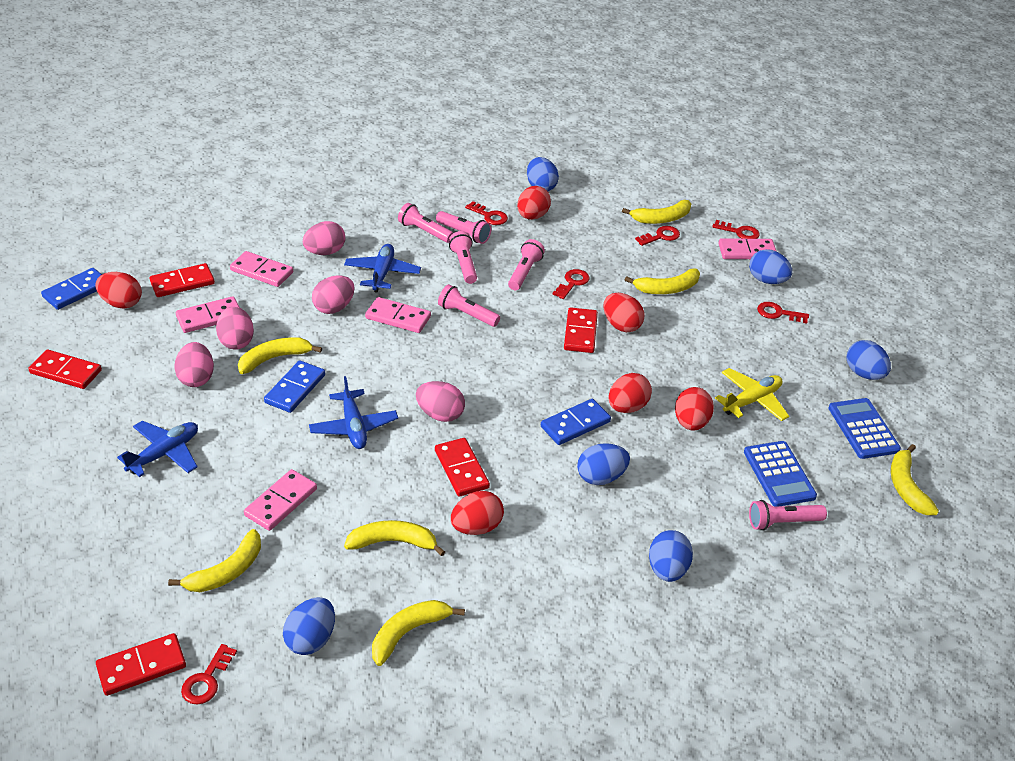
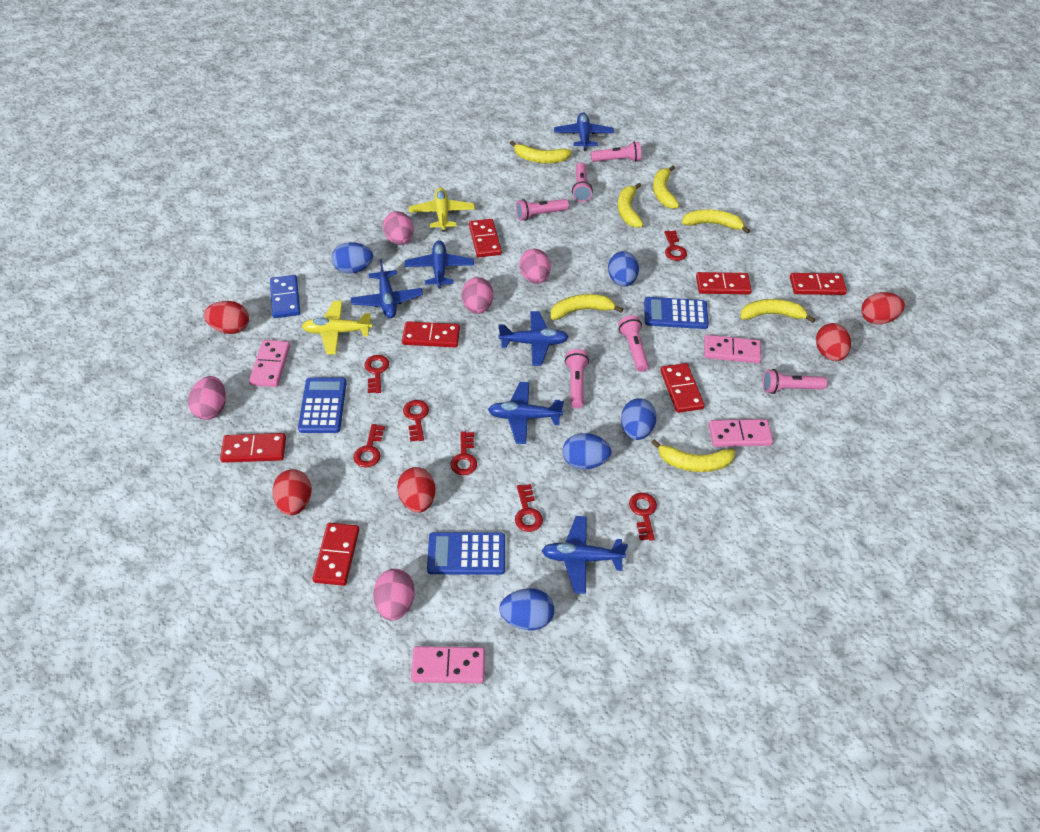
blue calculator: [744,441,817,507] [828,398,901,459] = 2 -> [298,377,346,433] [427,532,505,575] [644,297,709,329] = 3
blue domino: [41,268,102,310] [264,360,325,413] [541,399,611,445] = 3 -> [270,275,300,318] = 1
blue egg: [283,597,335,655] [527,157,559,191] [577,443,630,485] [649,530,693,582] [749,249,792,284] [847,340,891,380] = 6 -> [332,242,373,274] [499,588,554,630] [562,433,612,469] [608,251,639,287] [621,398,657,440] = 5
blue plane: [117,421,198,477] [309,376,398,449] [344,244,421,293] = 3 -> [351,259,423,318] [405,241,474,289] [488,382,564,444] [498,311,568,366] [542,516,628,594] [554,112,614,151] = 6
pink domino: [176,296,240,333] [230,251,293,287] [244,469,317,531] [365,297,431,333] [718,238,776,259] = 5 -> [249,340,290,387] [411,646,485,683] [704,335,761,363] [709,419,773,447] = 4
red domino: [28,349,102,389] [96,633,186,696] [150,263,215,297] [435,438,490,497] [564,307,598,353] = 5 -> [220,433,286,463] [312,523,359,586] [402,321,460,347] [469,219,502,257] [660,363,705,413] [696,272,752,294] [790,273,847,295] = 7
red egg: [95,272,142,309] [451,491,504,535] [517,186,551,220] [604,293,644,332] [608,373,652,413] [675,387,714,430] = 6 -> [204,301,249,334] [272,469,312,515] [397,467,436,513] [816,323,851,361] [861,292,905,325] = 5
red key: [181,644,237,705] [465,201,508,225] [552,269,590,299] [635,226,680,246] [712,220,760,239] [757,302,809,324] = 6 -> [353,424,385,467] [365,355,389,393] [403,400,429,441] [451,431,477,475] [515,484,543,532] [629,493,657,541] [664,230,687,261] = 7
yellow plane: [715,368,789,421] = 1 -> [302,301,372,354] [409,188,475,232] = 2

